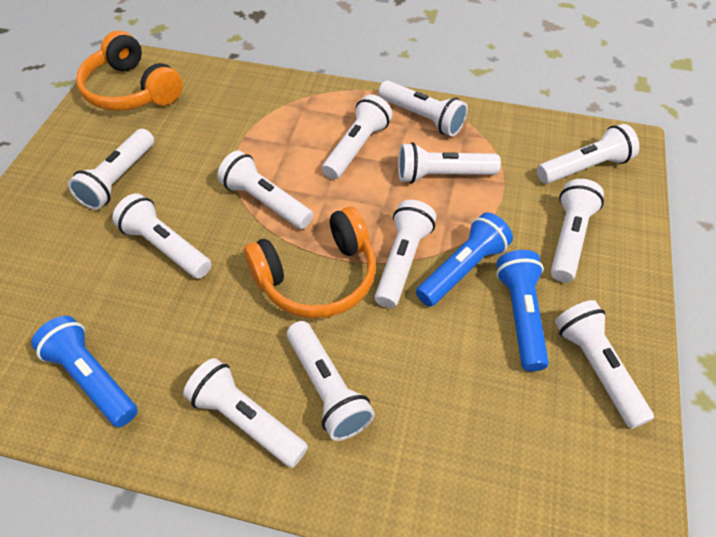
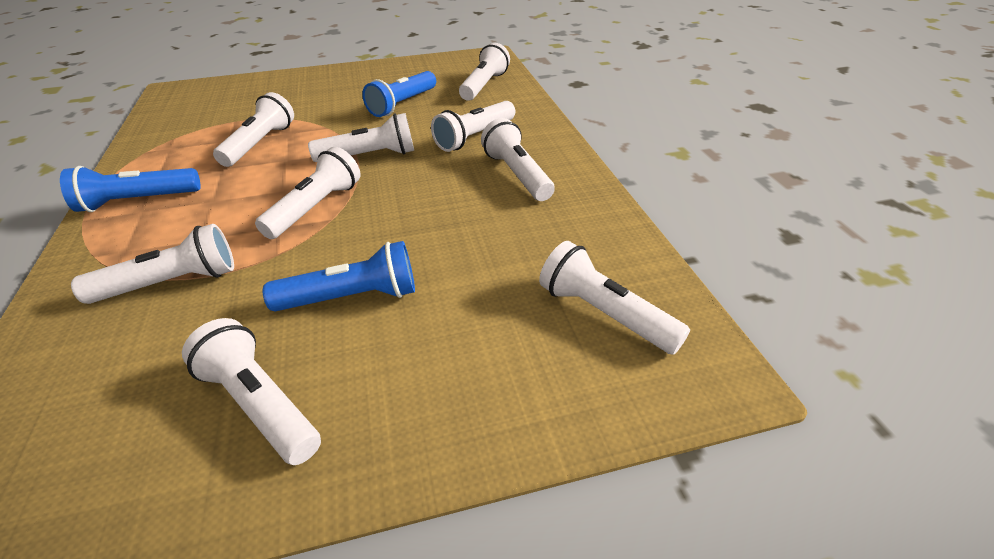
orange headphones: [76,31,183,111] [244,207,376,318] = 2 -> none = 0
white flashlight: [68,129,154,210] [112,193,211,279] [183,358,308,468] [217,150,313,229] [287,321,375,441] [322,94,393,179] [374,200,436,308] [378,81,468,137] [398,142,501,183] [537,124,639,184] [551,179,604,282] [555,300,654,429] = 12 -> [71,224,234,304] [182,318,321,465] [213,92,294,167] [255,147,360,239] [308,113,414,162] [431,101,515,152] [459,43,510,101] [481,118,555,201] [539,241,690,355] = 9

